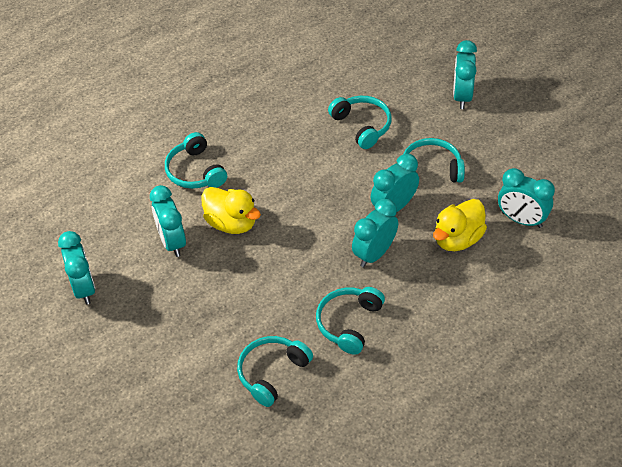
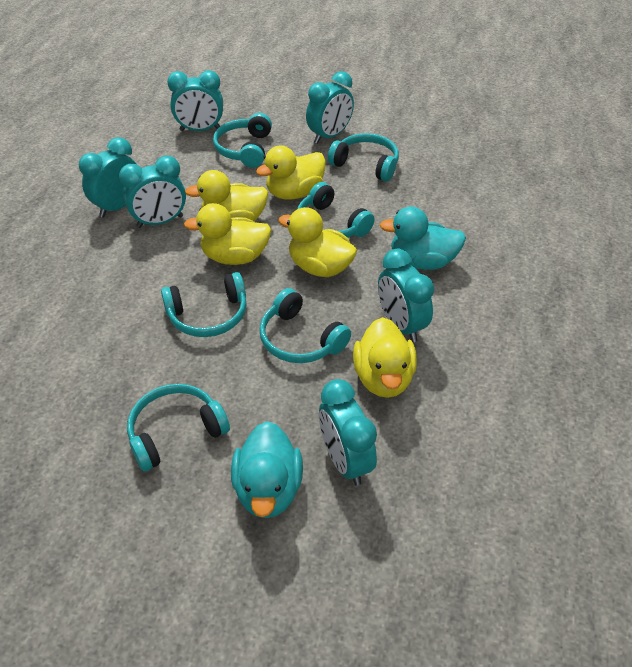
turquoise duck: none = 0 -> [231,421,303,518] [380,206,466,270] = 2
turquoise headphones: [165,132,227,189] [237,336,313,407] [316,287,385,355] [328,96,392,149] [403,138,465,183] = 5 -> [127,384,230,472] [161,272,246,337] [213,113,272,168] [259,288,351,363] [297,182,374,238] [328,133,399,182] = 6
yellow duck: [201,187,261,234] [433,199,487,251] = 2 -> [184,203,271,265] [185,170,268,221] [256,145,326,200] [278,207,357,277] [353,317,417,398] = 5

